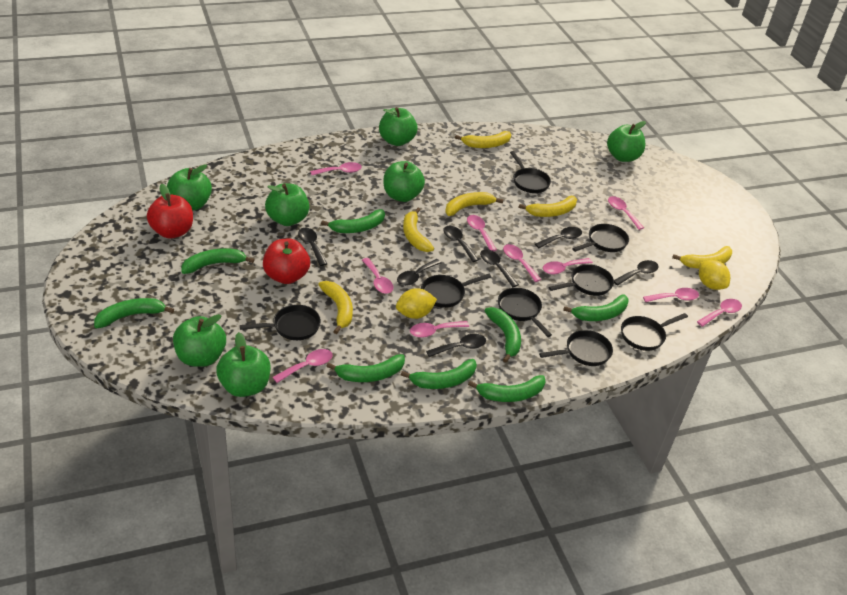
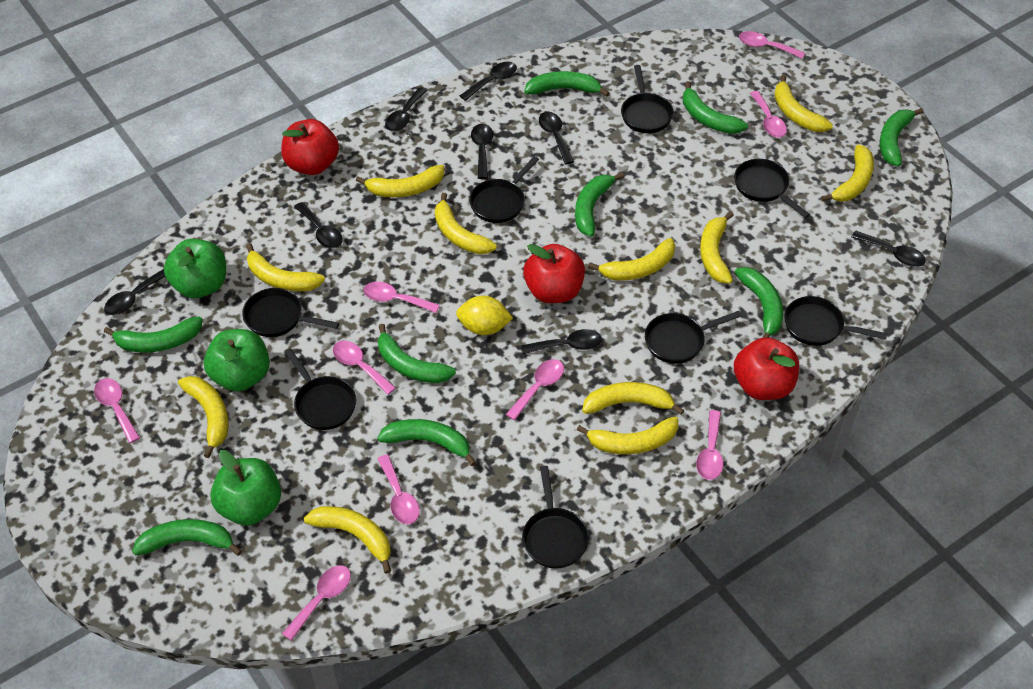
black spoon: [298,228,327,266] [397,259,441,286] [426,334,486,357] [443,226,479,262] [480,249,519,287] [535,227,582,248] [614,260,659,286] = 7 -> [104,269,165,315] [294,202,343,248] [385,87,427,131] [460,62,517,101] [471,124,493,179] [521,329,602,354] [539,112,574,165] [851,230,926,267] = 8
green apple: [167,164,212,211] [173,314,226,367] [216,332,271,397] [265,183,309,226] [379,107,418,146] [384,161,425,202] [607,121,646,162] = 7 -> [164,239,226,298] [204,329,270,391] [210,450,281,525] = 3
green banana: [94,298,174,328] [182,248,254,274] [321,209,385,233] [326,354,405,382] [401,359,477,389] [468,375,546,402] [485,307,521,363] [563,294,629,321] = 8 -> [104,317,203,353] [132,519,242,556] [377,419,476,466] [378,324,456,383] [524,71,609,97] [575,173,624,237] [683,81,748,134] [735,267,783,338] [880,108,924,167] = 9
pink spoon: [272,349,332,383] [310,162,362,175] [362,258,394,294] [410,321,469,338] [467,215,497,251] [503,244,541,282] [543,258,593,274] [608,196,644,230] [643,288,699,302] [697,299,742,327] = 10 -> [94,378,140,443] [282,565,351,641] [333,341,396,395] [363,282,440,313] [377,454,420,524] [505,359,564,420] [696,410,724,480] [739,31,805,59] [750,91,787,137] = 9
red apple: [147,184,193,239] [263,239,310,284] = 2 -> [281,119,339,175] [523,244,585,303] [734,337,799,400] = 3
yellow banana: [318,281,353,334] [403,208,434,252] [445,192,503,216] [455,131,511,148] [519,196,577,217] [672,246,732,268] = 6 -> [178,376,229,458] [246,243,325,291] [304,506,391,574] [356,165,444,197] [435,193,497,254] [577,417,678,454] [582,382,684,415] [588,238,675,281] [700,212,734,284] [774,75,833,132] [821,144,874,202] = 11
yellow lemon: [396,288,437,319] [699,260,730,290] = 2 -> [456,296,513,335] = 1

